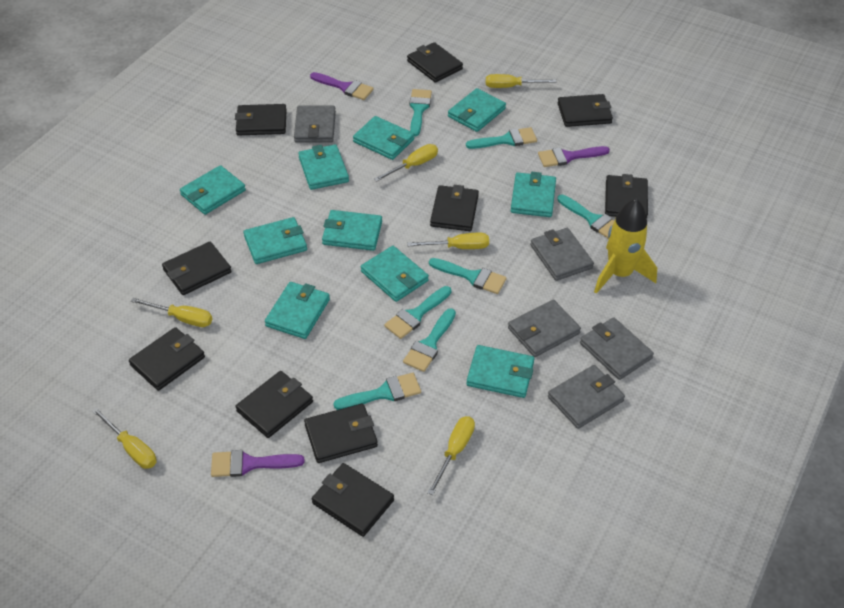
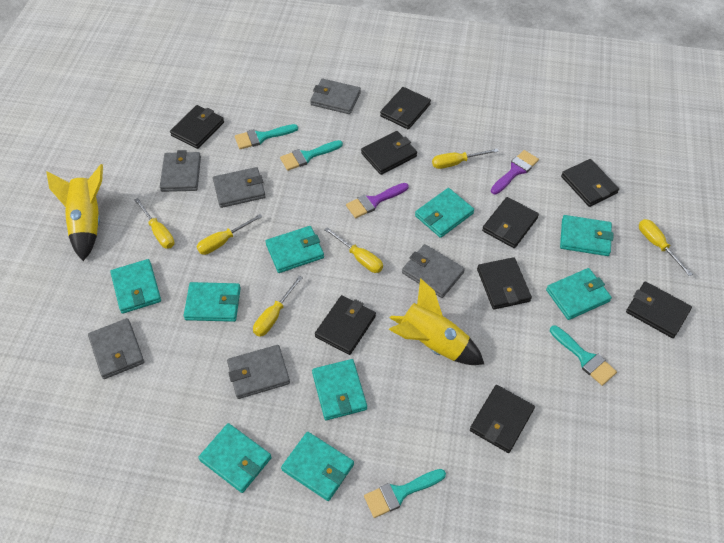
black wallet: [129,327,205,391] [162,242,232,295] [235,104,287,135] [236,371,313,438] [304,403,378,463] [312,463,394,537] [407,42,463,83] [430,185,479,231] [558,94,613,127] [605,174,648,218] = 10 -> [170,105,224,149] [315,295,376,355] [361,131,417,175] [380,87,431,129] [470,385,535,453] [477,257,532,310] [482,197,539,248] [561,159,619,207] [626,282,692,338] = 9
grey wallet: [294,105,336,143] [508,300,581,357] [530,228,594,281] [548,365,625,429] [580,317,654,380] = 5 -> [88,318,144,379] [160,150,201,192] [213,167,266,208] [227,345,290,399] [310,79,361,114] [402,244,465,298] = 6
purple brush: [211,450,305,477] [310,72,374,100] [538,146,610,167] = 3 -> [346,183,409,218] [491,150,539,194] = 2
turquoise brush: [333,373,421,410] [384,286,451,339] [403,308,456,372] [409,89,432,136] [429,258,506,294] [466,127,537,149] [557,195,614,239] = 7 -> [235,124,298,149] [280,140,343,171] [364,469,446,518] [550,325,617,386] = 4
turquoise wallet: [180,165,246,215] [243,217,307,264] [265,282,330,339] [298,144,349,190] [322,210,382,251] [353,116,415,160] [361,246,429,302] [448,88,506,132] [466,345,534,398] [511,172,556,217] = 10 -> [110,259,161,314] [184,282,241,322] [198,423,272,493] [266,226,324,273] [281,432,354,501] [312,359,367,420] [415,188,474,238] [546,268,612,320] [560,215,613,256] = 9
yellow rocket: [594,199,657,294] = 1 -> [46,164,103,261] [389,278,484,365] = 2

